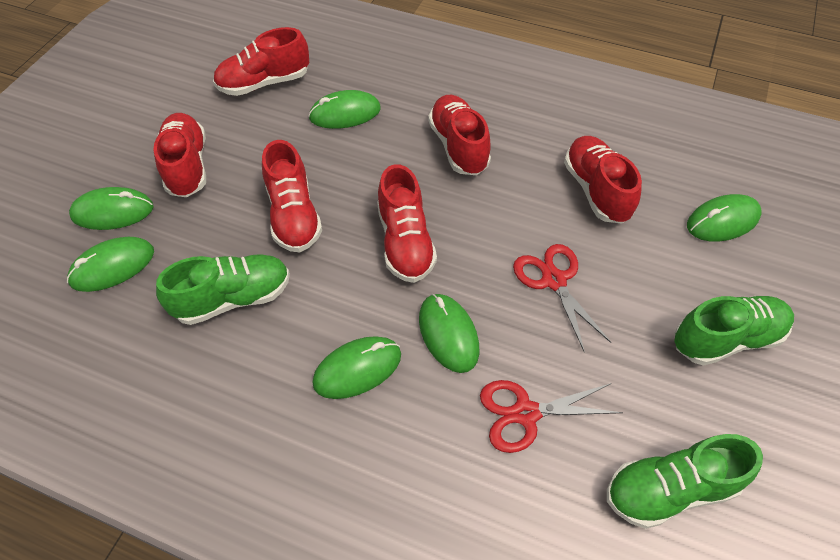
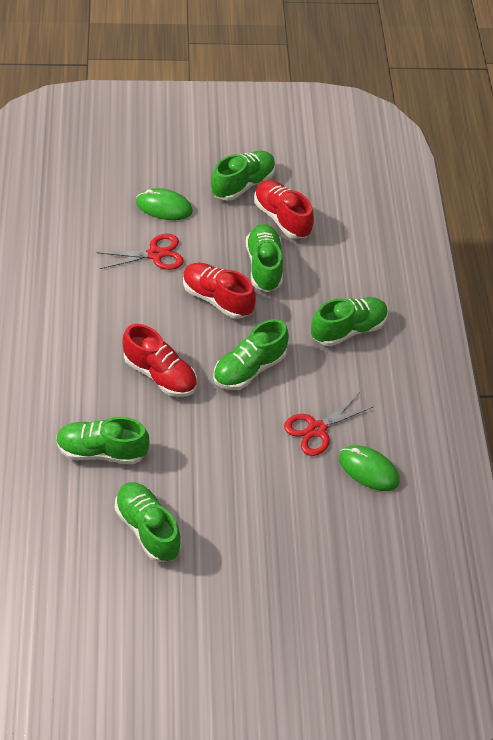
green mouse: [67,237,154,292] [69,187,154,230] [308,90,381,129] [312,336,401,399] [419,294,479,373] [687,194,762,242] = 6 -> [136,188,193,220] [339,445,400,491] = 2
green shoe: [156,254,290,325] [607,434,763,529] [674,296,794,366] = 3 -> [56,417,150,464] [115,482,181,562] [211,151,275,201] [213,319,289,390] [246,224,283,292] [311,297,388,346] = 6
red shoe: [154,113,206,197] [213,27,309,96] [262,140,322,252] [377,164,437,283] [428,95,491,175] [564,136,642,224] = 6 -> [123,324,197,397] [183,263,256,319] [254,180,314,239] = 3

